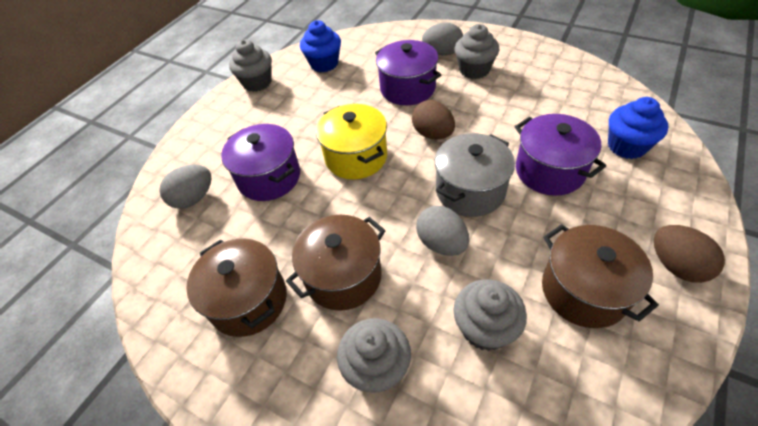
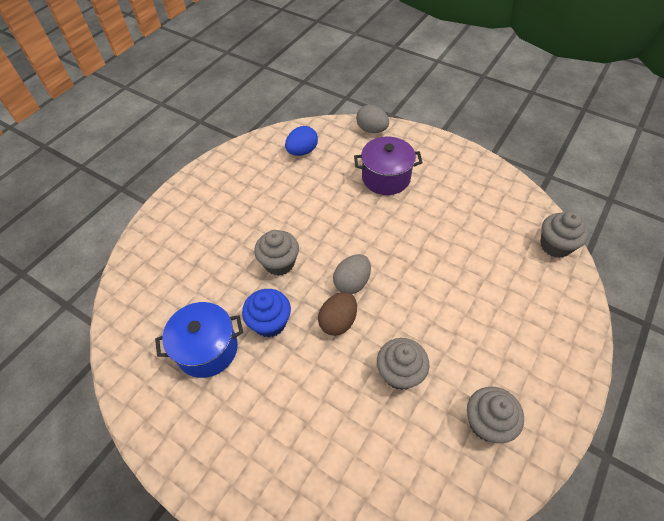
blue cupcake: [300,20,341,72] [608,97,668,159] = 2 -> [242,289,291,338] = 1
blue egg: none = 0 -> [285,126,318,156] = 1
blue pot: none = 0 -> [155,302,243,378] = 1
brown egg: [412,100,455,140] [654,225,725,283] = 2 -> [318,292,357,336] = 1
brown pot: [186,238,287,337] [286,215,386,311] [542,224,659,328] = 3 -> none = 0
grey egg: [159,164,211,209] [416,206,469,256] [422,23,463,55] = 3 -> [333,254,371,294] [356,105,389,133] = 2
grey pot: [435,133,515,217] = 1 -> none = 0
purple pot: [221,124,300,201] [375,40,441,105] [515,114,606,195] = 3 -> [354,137,423,195] = 1
yellow pot: [316,104,387,179] = 1 -> none = 0

